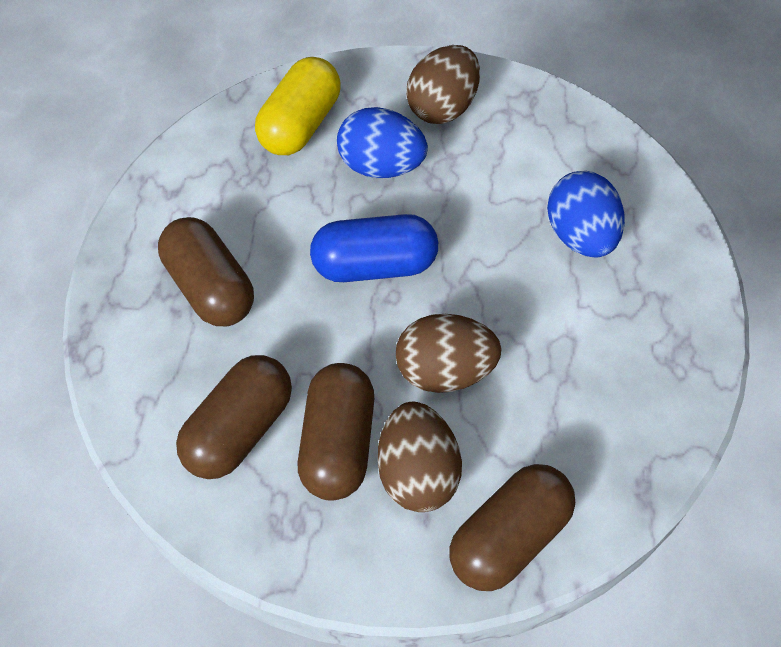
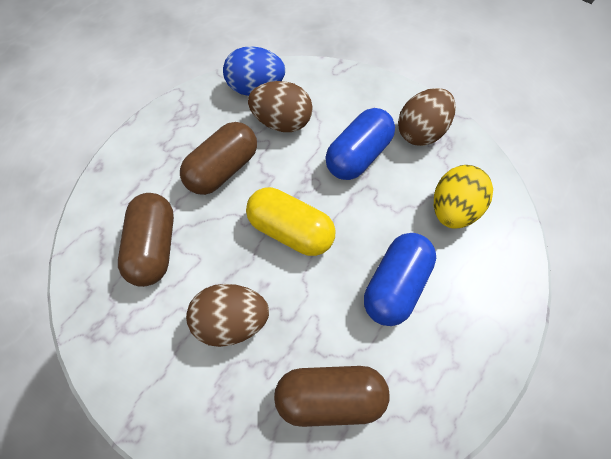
blue capsule: [310,214,438,282] = 1 -> [325,108,395,180] [364,233,436,326] = 2
blue egg: [337,107,428,178] [547,171,625,258] = 2 -> [223,46,285,96] = 1
brown capsule: [158,217,254,326] [176,355,292,479] [298,363,374,501] [449,464,575,591] = 4 -> [118,193,174,287] [180,122,257,195] [274,366,390,427] = 3
yellow egg: none = 0 -> [434,165,493,228] = 1

